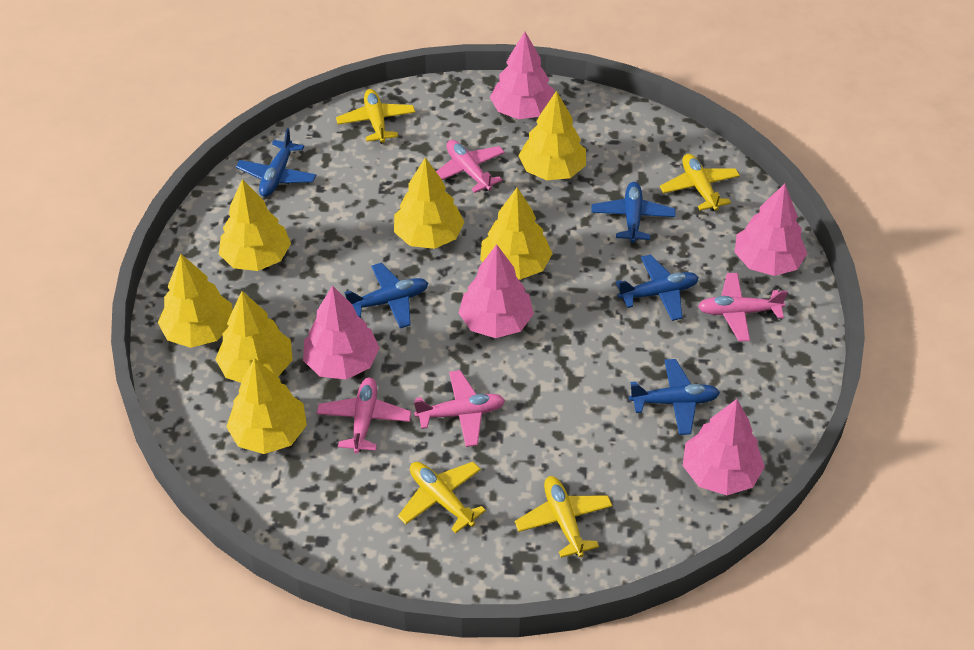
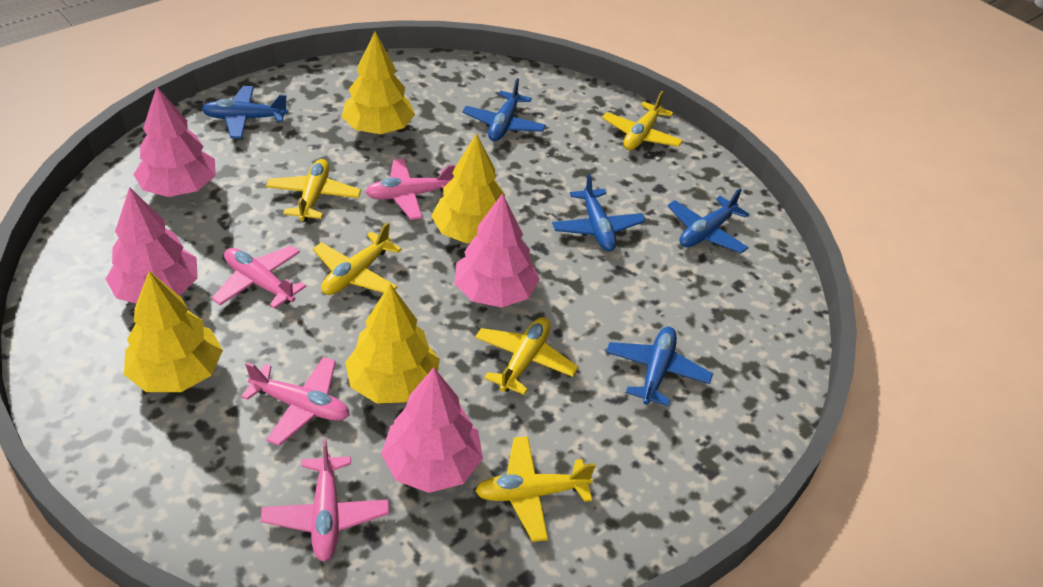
pink tree: [303,285,379,380] [459,244,534,338] [490,32,554,119] [683,399,765,495] [734,184,807,276] = 5 -> [106,187,198,304] [133,87,216,197] [381,367,483,493] [454,193,540,307] = 4
yellow plane: [336,89,415,144] [398,462,486,533] [515,476,612,558] [660,154,740,211] = 4 -> [266,159,361,222] [313,222,402,295] [475,317,578,395] [475,436,596,542] [602,91,683,150] = 5
yellow tree: [158,254,232,348] [215,291,293,383] [219,179,291,271] [226,358,307,454] [394,157,464,249] [480,187,552,280] [518,91,586,180] = 7 -> [124,271,223,392] [342,32,415,134] [345,284,440,403] [431,133,505,244] = 4

